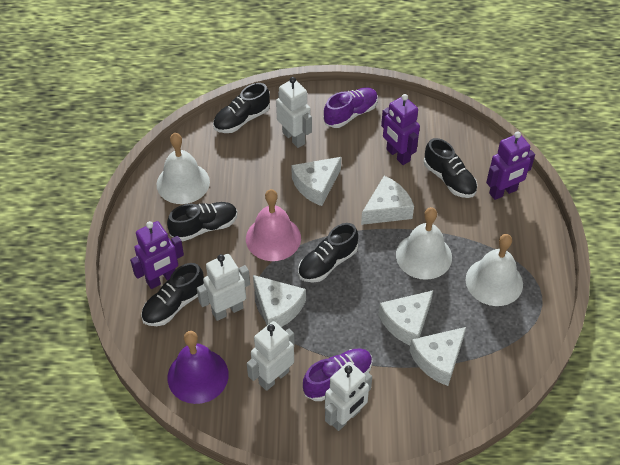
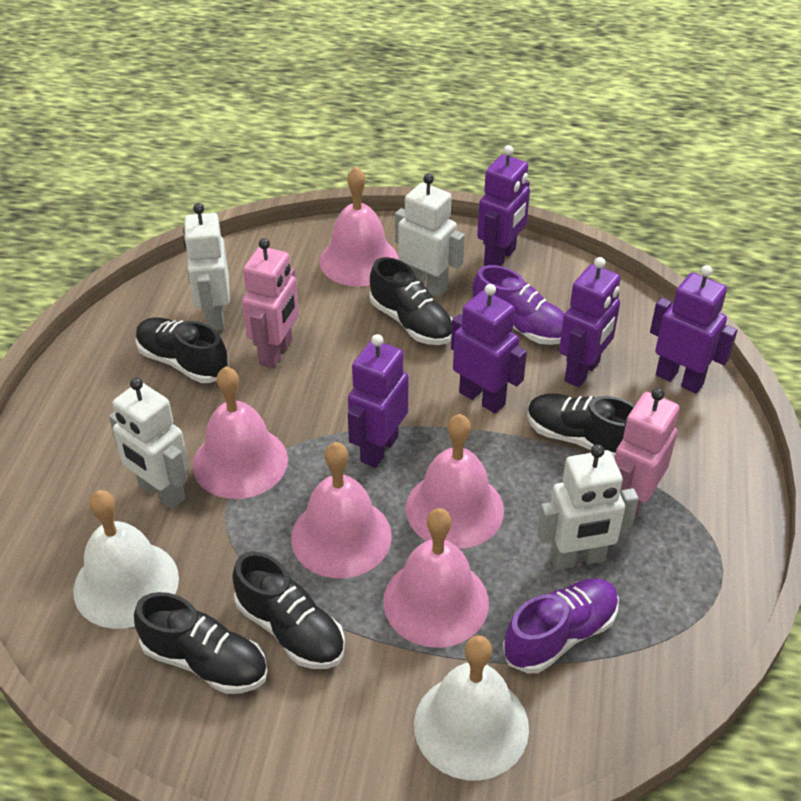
pink bell: [246,189,301,261] = 1 -> [193,366,288,499] [291,442,392,578] [319,167,399,287] [383,508,489,648] [406,414,504,549] = 5
pink robot: none = 0 -> [242,238,299,368] [615,388,680,518] = 2
purple bell: [168,331,229,404] = 1 -> none = 0
purple robot: [130,221,184,289] [381,94,420,165] [486,132,535,200] = 3 -> [348,334,408,468] [451,284,527,413] [477,145,530,266] [559,257,620,387] [650,265,737,394] = 5
white bell: [157,133,210,204] [396,207,452,280] [466,234,523,306] = 3 -> [73,490,179,629] [414,635,529,780] = 2
white cheese: [253,275,306,327] [291,157,341,206] [361,176,414,225] [379,290,433,345] [409,327,466,386] = 5 -> none = 0

